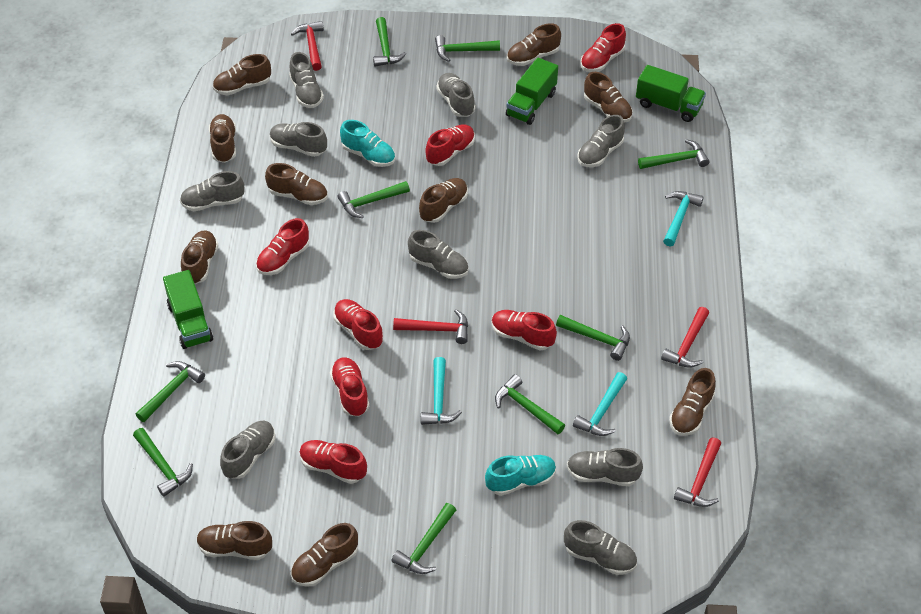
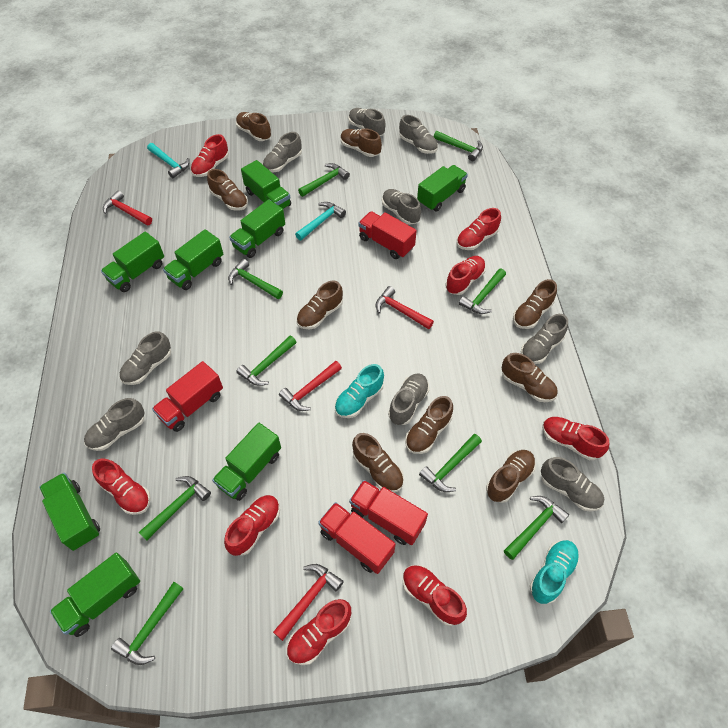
brown shoe: [181,230,219,284] [197,521,272,560] [209,114,236,163] [213,54,271,96] [265,163,328,205] [291,523,358,587] [419,178,468,223] [507,23,561,66] [584,72,633,123] [669,368,716,436] = 10 -> [207,169,248,211] [236,112,271,141] [297,280,343,329] [341,129,382,157] [352,433,404,493] [405,396,453,454] [486,450,536,503] [502,353,558,402] [513,279,557,329] = 9
green truck: [163,270,213,349] [506,57,558,125] [636,65,706,122] = 3 -> [39,473,100,551] [50,553,140,637] [101,232,164,292] [163,229,223,290] [212,423,281,501] [229,199,285,258] [241,160,291,209] [417,165,468,212] = 8
red shoe: [256,218,309,275] [299,440,367,484] [330,357,369,416] [333,299,383,350] [425,124,475,166] [492,310,557,350] [580,23,626,72] = 7 -> [92,458,151,515] [191,134,229,177] [224,495,280,556] [286,599,351,665] [403,565,467,626] [446,256,486,295] [457,208,501,250] [542,417,609,460] = 8
red truck: none = 0 -> [152,361,223,432] [318,502,395,574] [349,480,428,545] [358,211,417,259] = 4
turquoise hammer: [421,357,462,425] [573,372,627,436] [663,191,704,246] = 3 -> [147,143,190,178] [295,202,346,240] = 2

